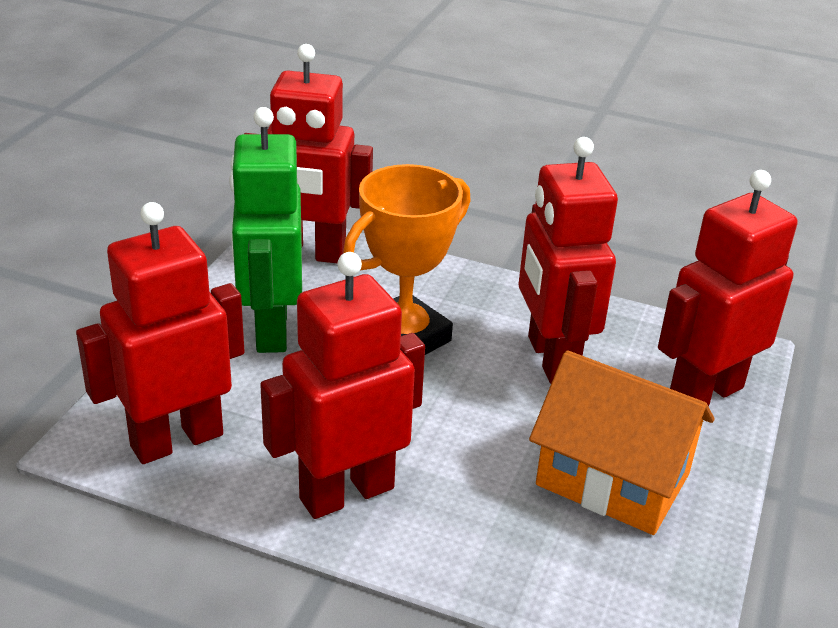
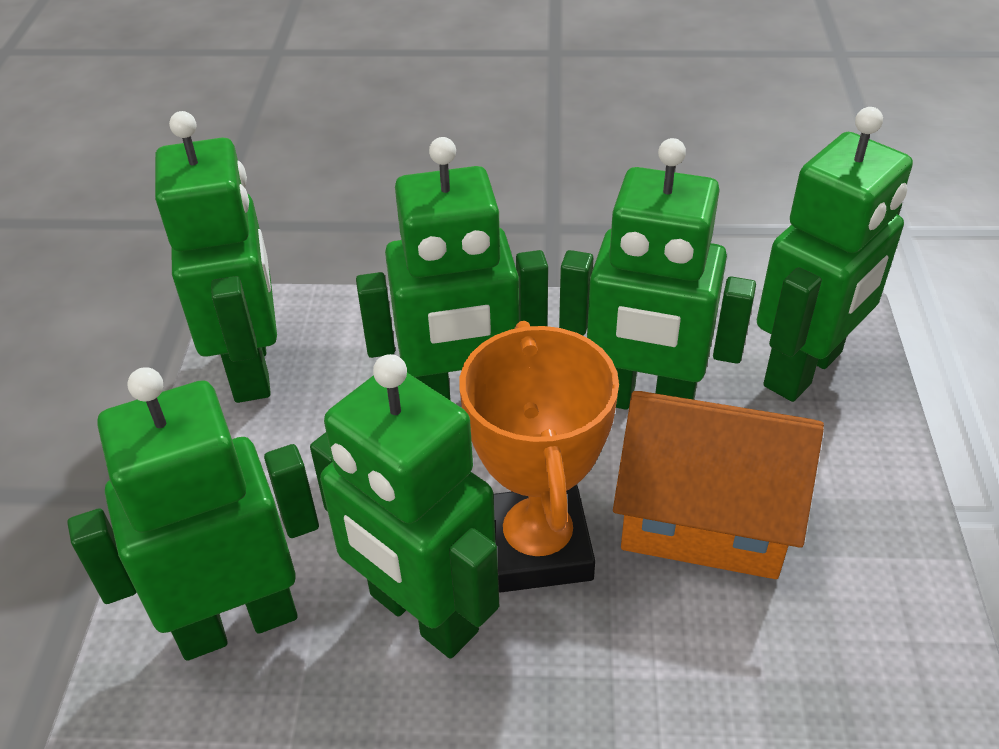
green robot: [229,107,302,353] = 1 -> [67,368,319,661] [155,111,277,403] [310,354,499,658] [356,137,548,401] [559,138,756,410] [757,107,913,402] = 6
red robot: [76,202,245,464] [244,44,373,264] [260,252,425,519] [519,137,618,384] [658,170,797,406] = 5 -> none = 0

